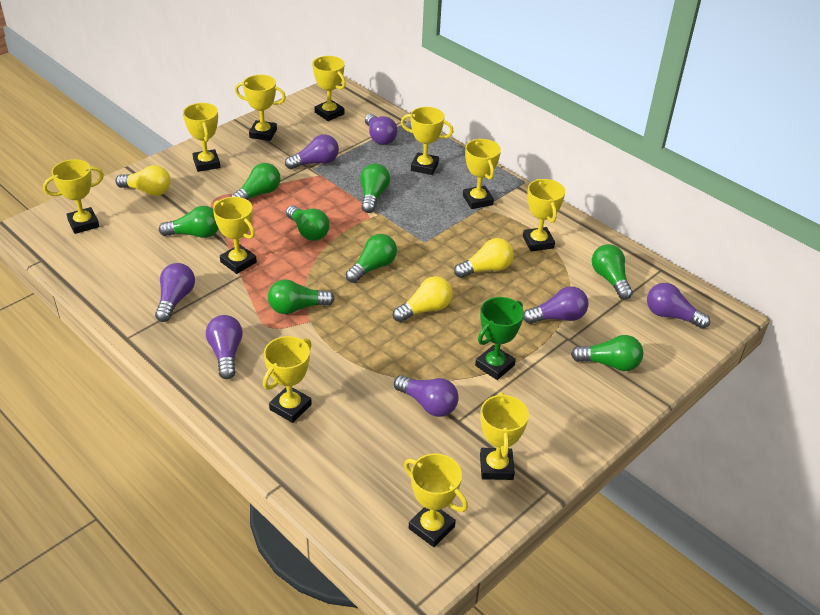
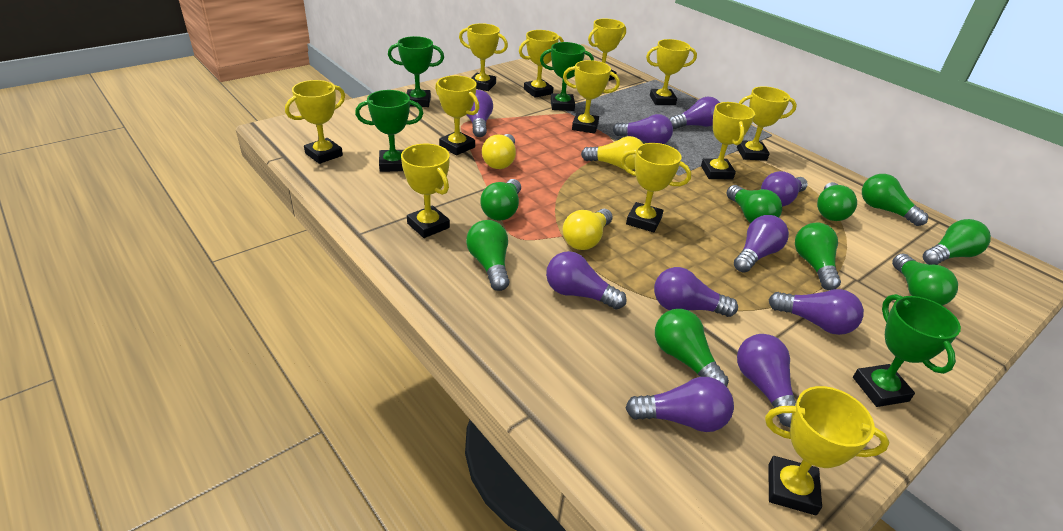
green light bulb: [159,206,219,238] [231,163,281,200] [268,280,335,314] [286,205,330,241] [346,234,397,283] [360,163,390,213] [571,335,643,371] [592,244,633,300] = 8 -> [466,220,509,291] [481,179,521,221] [655,309,729,387] [727,185,782,223] [795,223,841,290] [817,182,857,221] [862,174,928,226] [892,254,958,306] [923,219,991,265] = 9
green trophy: [475,297,524,380] = 1 -> [355,90,423,172] [388,36,444,107] [540,42,594,111] [853,294,961,407] = 4
purple light bulb: [155,263,195,322] [206,315,243,379] [285,134,339,169] [365,114,398,145] [394,375,459,417] [523,286,588,324] [647,283,710,329] = 7 -> [466,90,493,137] [546,251,627,310] [613,114,673,144] [625,377,734,432] [654,267,738,317] [669,97,720,129] [734,215,789,273] [737,334,797,427] [761,171,808,207] [768,289,864,335] = 10
yellow trophy: [43,159,104,234] [183,103,220,172] [213,197,257,274] [235,75,286,141] [263,336,312,423] [312,56,346,121] [401,107,453,175] [404,453,468,547] [463,139,501,209] [480,392,529,480] [523,179,565,251] = 11 -> [285,80,345,164] [401,144,450,238] [435,75,479,155] [459,23,508,91] [519,30,564,98] [563,60,620,134] [588,19,626,81] [621,143,691,232] [646,39,697,105] [701,102,755,179] [737,86,797,161] [765,386,889,515] = 12

